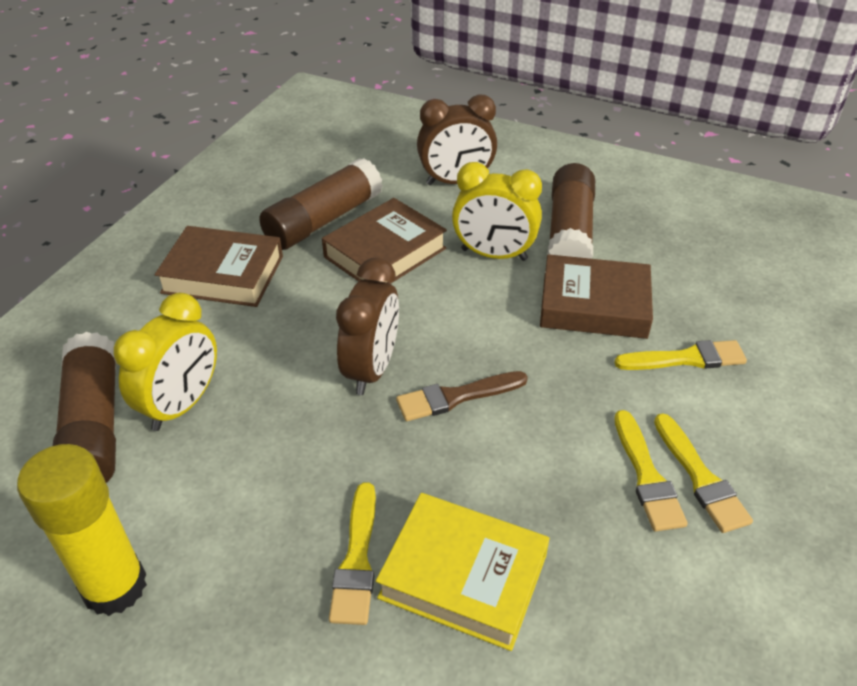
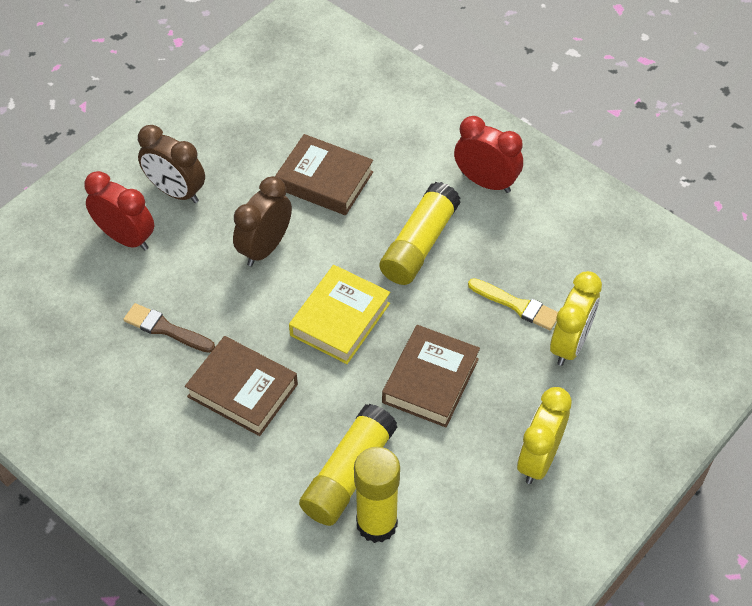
brown glue stick: [53,332,116,483] [259,158,383,250] [547,163,595,259] = 3 -> none = 0
red clock: none = 0 -> [84,171,154,251] [454,116,523,193] = 2
yellow brush: [329,482,376,625] [614,340,747,370] [614,410,688,531] [654,413,753,533] = 4 -> [468,278,558,330] = 1
yellow glue stick: [17,444,147,616] = 1 -> [299,404,397,526] [354,447,400,543] [380,182,461,285] = 3

